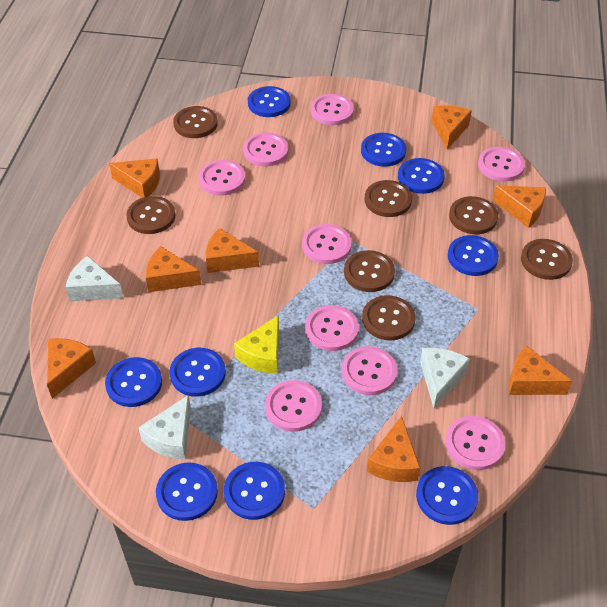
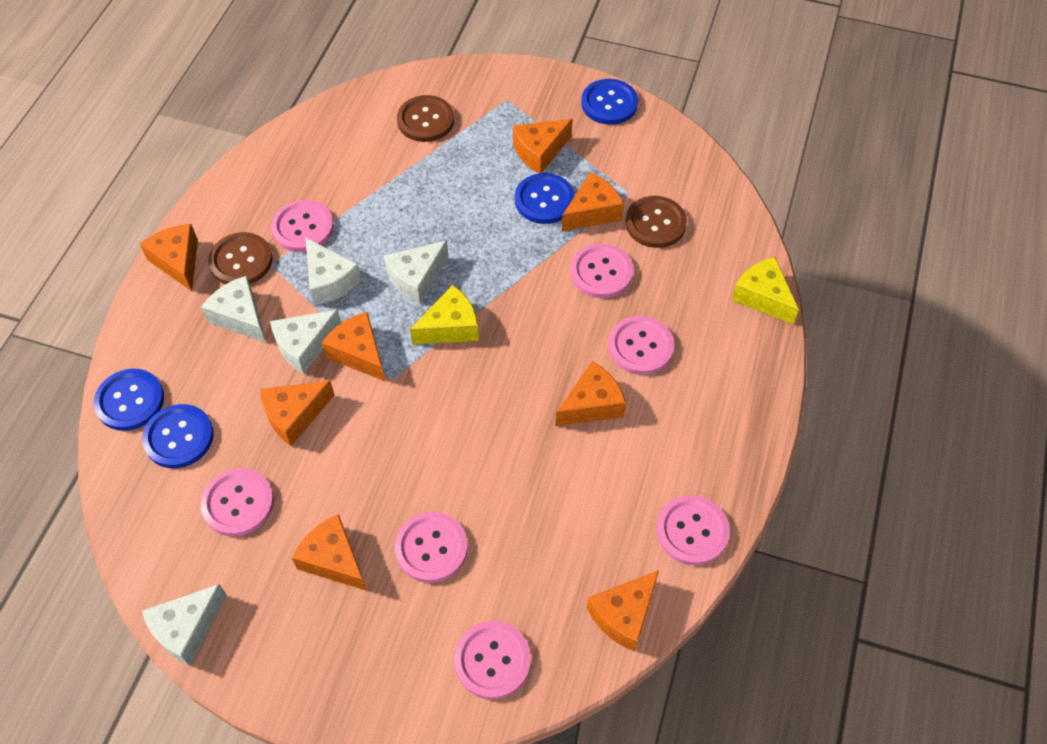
blue button: [105,357,162,407] [156,462,218,521] [170,348,226,397] [224,462,285,520] [248,86,291,117] [361,133,406,167] [398,158,445,194] [416,466,479,525] [448,235,499,276] = 9 -> [94,369,164,431] [142,404,214,468] [515,173,575,224] [581,79,638,125] = 4
brown button: [126,196,175,234] [173,106,218,138] [344,250,395,292] [362,295,415,341] [365,180,412,217] [449,196,498,234] [521,239,573,280] = 7 -> [208,232,273,284] [397,95,454,142] [625,196,687,248] = 3
pink button: [199,160,245,196] [243,132,289,166] [265,380,322,432] [302,224,352,264] [305,305,359,351] [311,94,354,125] [342,346,398,395] [445,416,506,470] [478,147,525,181] = 9 -> [201,468,274,536] [271,200,334,252] [395,512,468,583] [454,621,531,699] [570,243,633,298] [608,316,674,375] [657,495,730,566] = 7
white cheese: [66,256,124,301] [139,395,191,460] [420,348,470,408] = 3 -> [142,584,227,666] [201,276,266,343] [270,310,341,374] [305,237,362,305] [384,240,448,304] = 5
yellow cheese: [234,315,279,374] = 1 -> [410,285,479,344] [732,257,799,325] = 2

